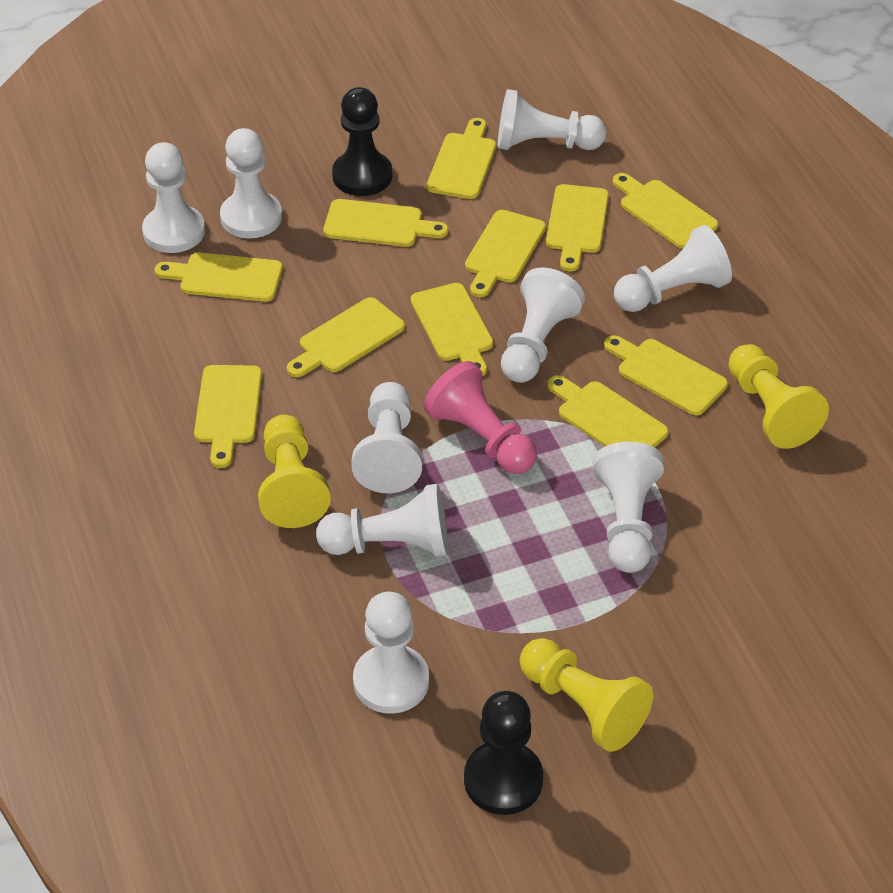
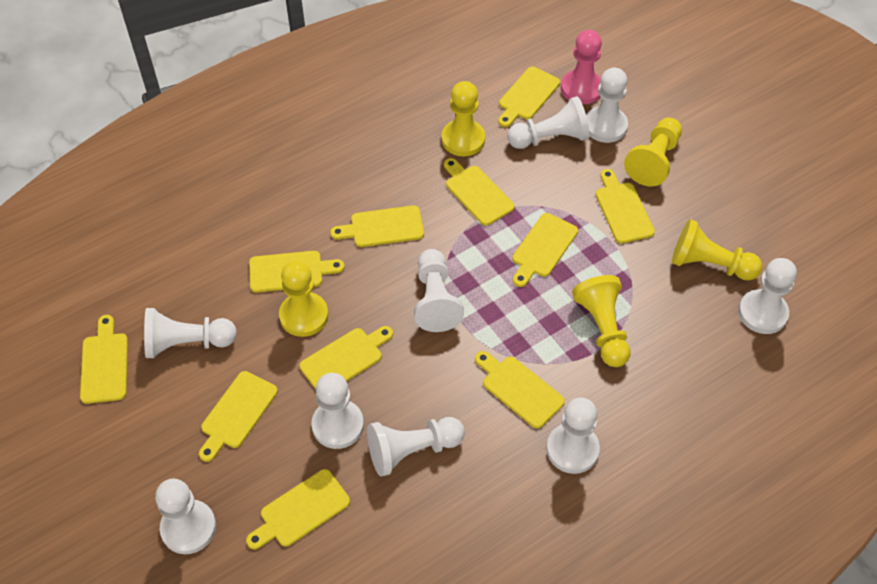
black pawn: [332,87,393,196] [464,691,543,815] = 2 -> none = 0
yellow pawn: [258,415,331,528] [519,638,653,752] [729,344,829,449] = 3 -> [279,261,328,337] [442,81,485,156] [572,275,630,367] [624,118,682,186] [672,219,762,281] = 5

